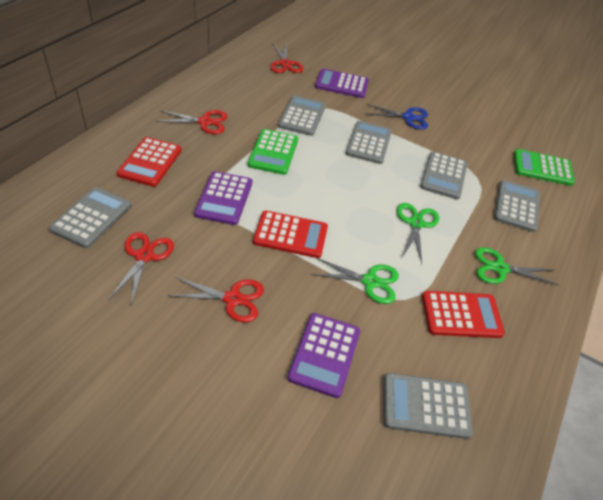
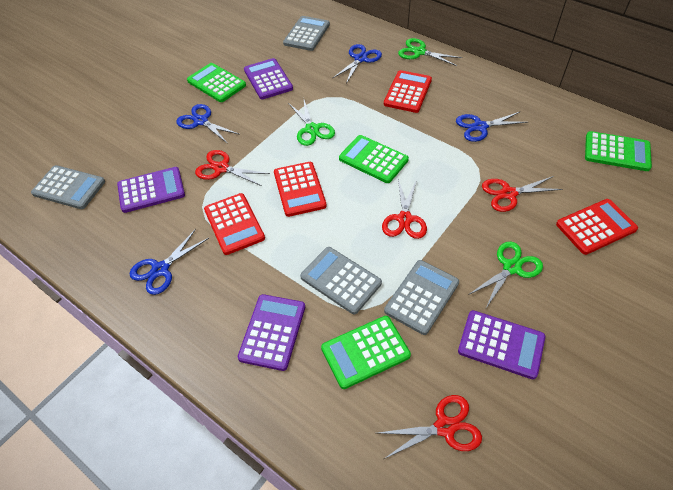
blue scissors: [365,104,428,129] = 1 -> [130,229,209,295] [176,104,240,144] [332,44,382,84] [456,111,528,142] = 4
green calculator: [248,129,298,175] [514,149,575,186] = 2 -> [187,63,246,102] [321,316,411,389] [339,135,409,183] [585,131,652,171] = 4
grey calculator: [49,187,131,248] [278,95,326,136] [346,120,392,164] [384,373,473,439] [420,151,468,200] [494,180,540,232] = 6 -> [31,165,105,209] [283,16,330,51] [300,247,382,314] [384,260,459,335] = 4
purple calculator: [194,171,252,225] [287,313,360,398] [315,69,369,98] = 3 -> [117,167,185,213] [238,294,305,371] [244,58,293,99] [458,310,546,379] = 4
red calculator: [117,137,182,187] [253,210,328,258] [422,291,505,338] = 3 -> [204,193,265,255] [274,162,327,217] [384,70,432,113] [556,199,638,255] = 4

